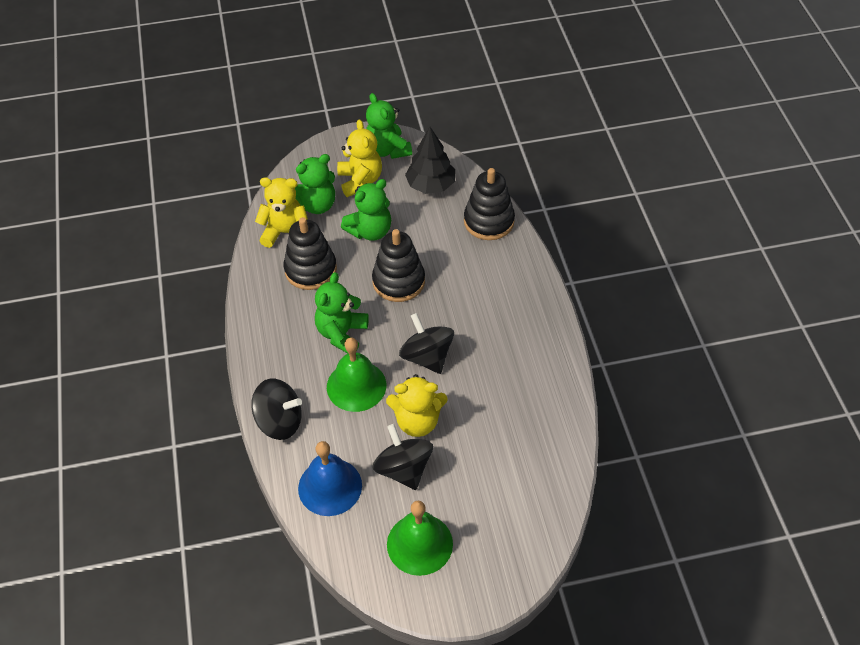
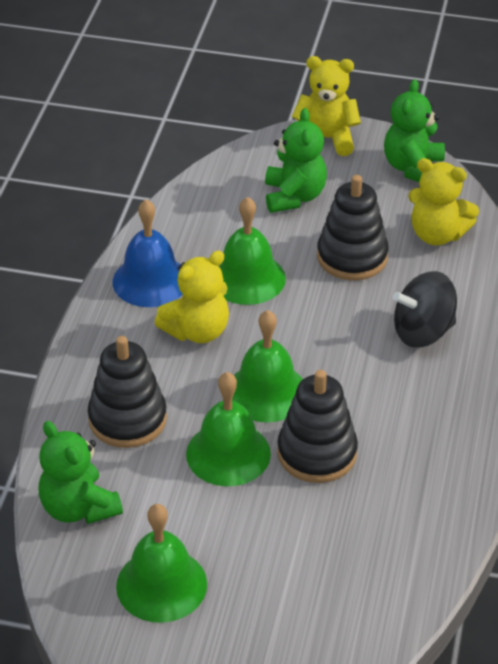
black spinning top: [251,379,302,440] [373,424,433,490] [399,313,454,374] = 3 -> [393,271,457,348] = 1
black tree: [405,127,455,194] = 1 -> none = 0
green bell: [327,337,386,412] [387,501,453,576] = 2 -> [116,504,207,623] [186,372,271,486] [219,197,286,305] [232,310,303,422] = 4
green teddy bear: [295,154,335,214] [315,272,369,353] [341,179,391,241] [366,93,412,159] = 4 -> [38,421,123,524] [265,108,327,213] [384,79,445,182] = 3

